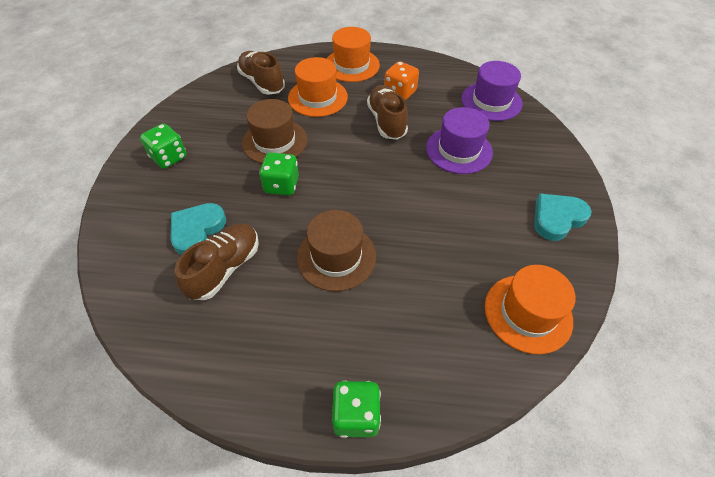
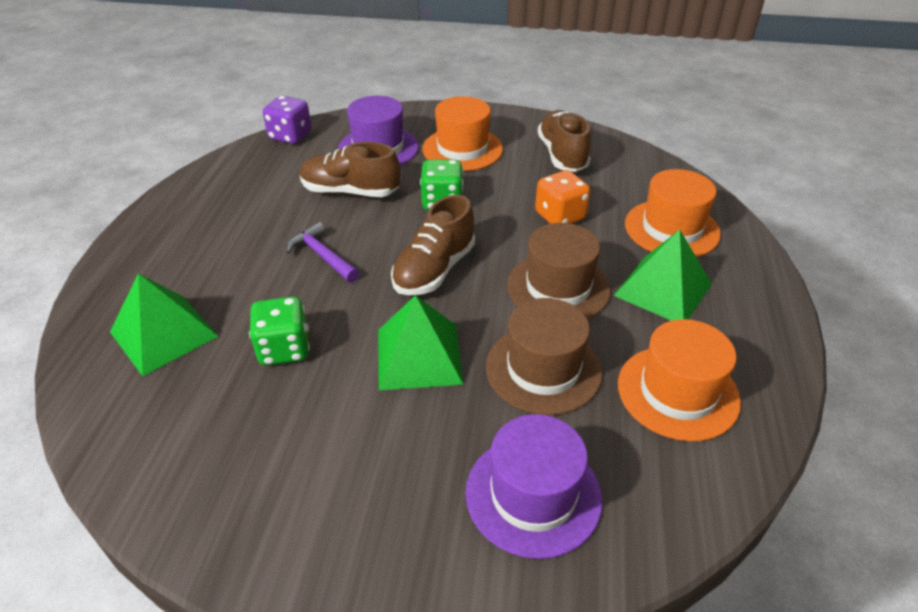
green dice: [140,123,187,169] [259,152,299,196] [332,381,381,438] = 3 -> [249,297,310,366] [420,159,463,210] = 2
green pyramid: none = 0 -> [110,273,219,376] [378,295,463,390] [613,230,712,321] = 3
purple dice: none = 0 -> [263,96,312,144] = 1
purple hammer: none = 0 -> [286,222,360,283] = 1
turquoise heart: [171,203,226,255] [534,193,591,241] = 2 -> none = 0

